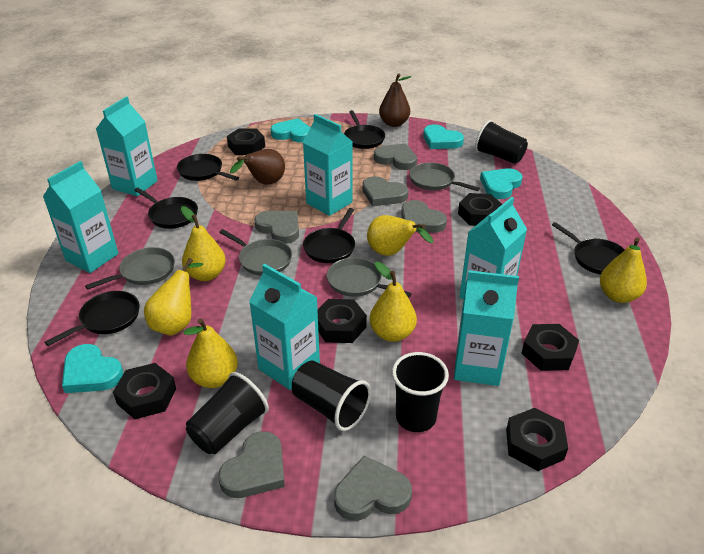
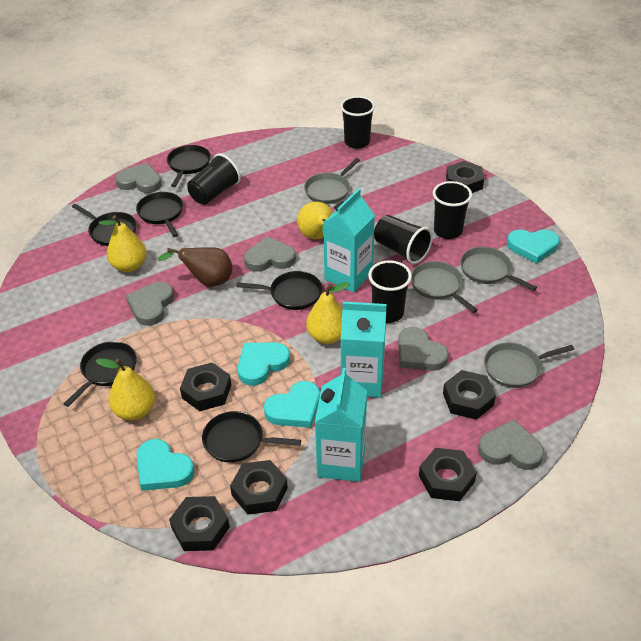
black cup: [186,372,269,454] [292,361,371,431] [392,352,449,432] [475,120,528,164] = 4 -> [187,154,241,205] [340,96,375,149] [368,260,412,323] [374,215,433,264] [433,181,472,239] = 5
brown pear: [230,149,285,185] [379,73,411,127] = 2 -> [157,247,233,287] = 1
grey heart: [218,431,285,498] [254,211,299,244] [334,455,412,521] [362,176,408,206] [374,143,417,170] [401,200,447,233] = 6 -> [115,163,162,193] [126,282,174,326] [244,236,296,272] [398,327,449,371] [478,420,544,470] = 5
turquoise carton: [43,161,118,273] [96,96,158,196] [249,264,320,390] [303,114,353,216] [454,270,519,386] [460,197,527,300] = 6 -> [315,368,367,482] [323,188,375,292] [341,302,386,398] = 3
yellow pear: [144,258,203,336] [181,206,226,281] [183,318,238,388] [367,215,433,256] [370,262,417,342] [600,237,647,303] = 6 -> [96,358,155,420] [99,215,147,272] [297,202,333,239] [306,282,350,344] = 4

